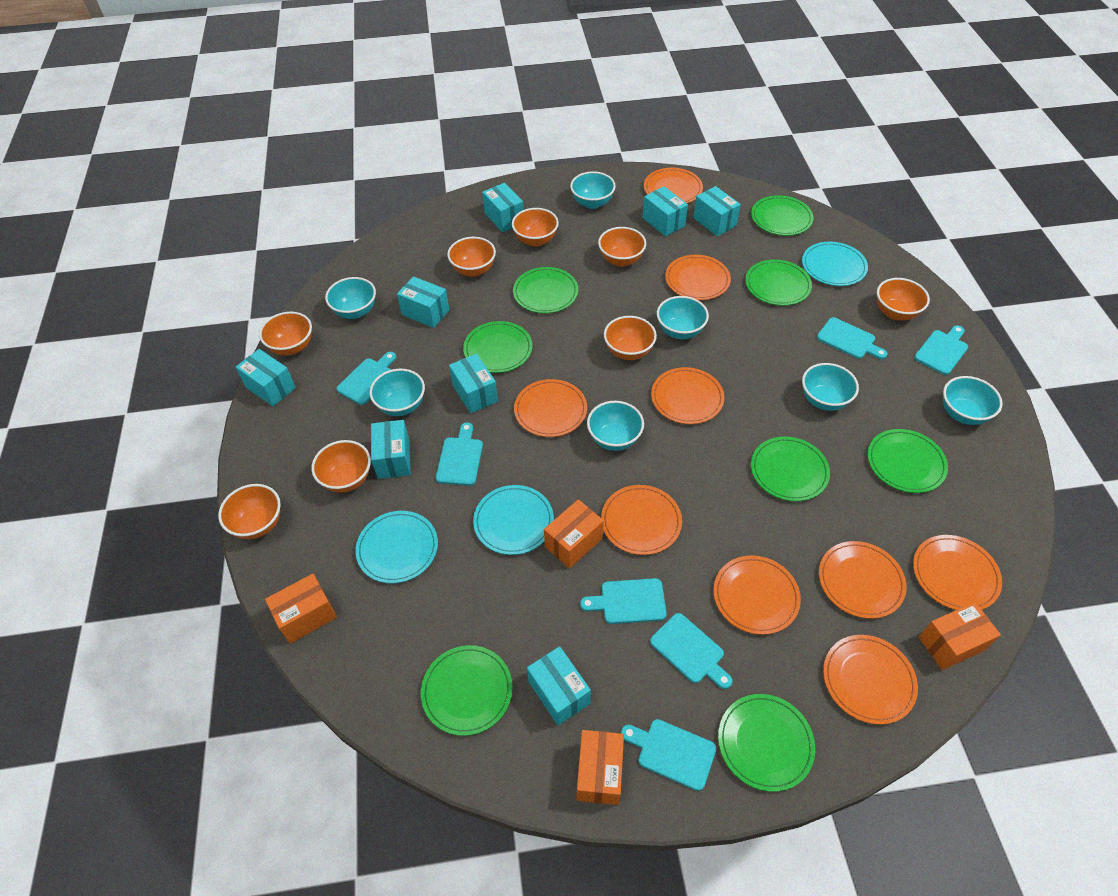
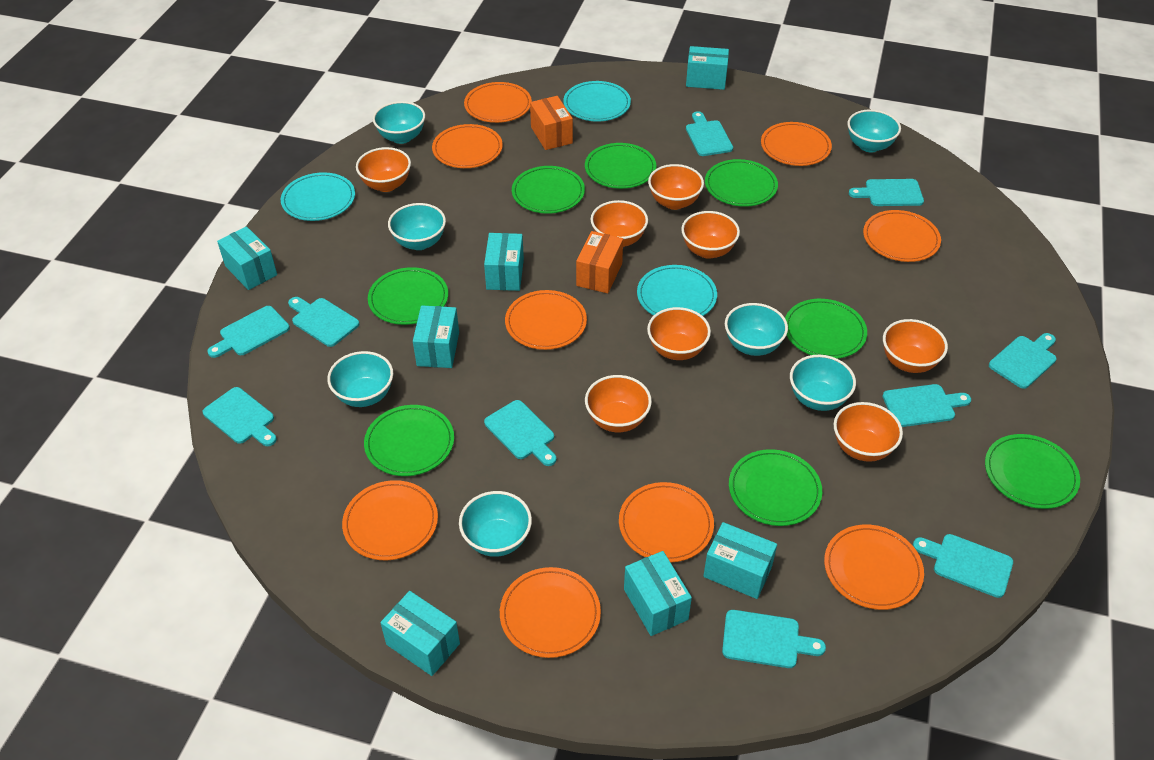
orange box: [265,574,337,644] [544,499,604,568] [577,730,624,805] [919,602,1001,670] = 4 -> [530,96,573,150] [576,231,623,293] = 2
turquoise box: [236,349,296,406] [371,420,411,479] [397,276,449,328] [449,354,498,413] [482,183,524,232] [527,646,591,726] [643,186,688,236] [693,186,741,236] = 8 -> [217,226,277,290] [380,591,460,676] [413,306,459,368] [484,233,524,291] [624,551,692,636] [686,46,729,90] [703,522,777,599] = 7
turquoise cutting board: [336,352,396,405] [436,422,483,486] [580,578,667,624] [621,719,716,791] [650,613,732,689] [817,317,888,359] [914,325,968,375] = 7 -> [203,387,277,446] [207,306,290,358] [288,297,359,347] [484,400,557,466] [686,111,733,156] [722,610,826,668] [849,179,924,206] [883,384,971,427] [913,534,1013,598] [989,333,1057,389] = 10

